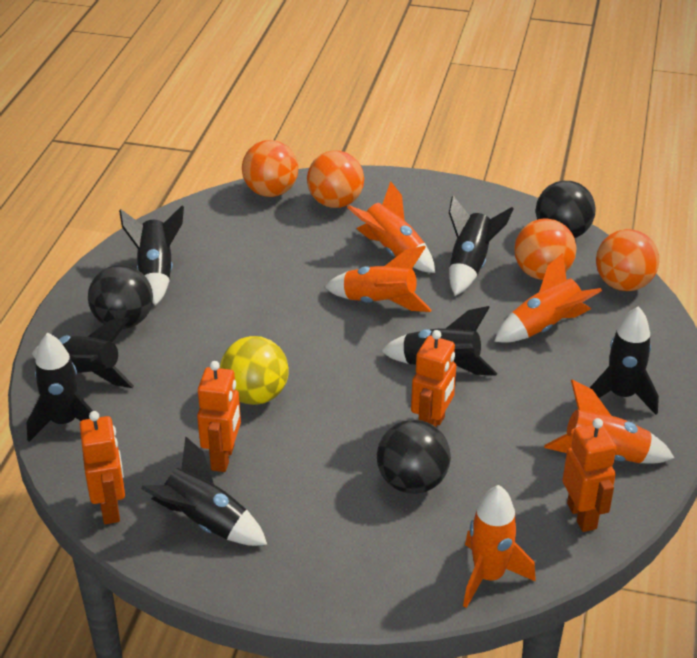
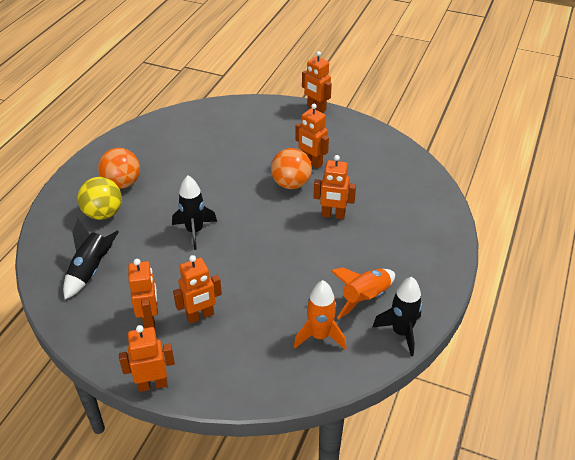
black ball: [88,265,153,329] [377,420,451,494] [536,181,596,238] = 3 -> none = 0
black rocket: [27,333,93,442] [32,317,134,388] [119,206,184,306] [141,436,267,546] [381,306,497,376] [449,196,514,296] [590,306,659,415] = 7 -> [63,219,119,299] [172,175,217,250] [373,277,422,356] = 3
orange ball: [242,140,298,197] [307,151,364,208] [514,219,577,280] [596,229,659,291] = 4 -> [98,148,140,189] [271,148,312,189] = 2
orange robot: [80,411,125,524] [197,361,241,472] [411,330,456,428] [563,418,616,532] = 4 -> [119,325,175,392] [128,259,158,329] [173,255,222,324] [295,104,329,168] [302,51,332,113] [314,155,356,219] = 6
orange rocket: [325,246,431,312] [347,181,435,273] [463,485,536,608] [494,253,602,343] [544,379,674,463] = 5 -> [294,280,346,350] [331,268,395,319] = 2

